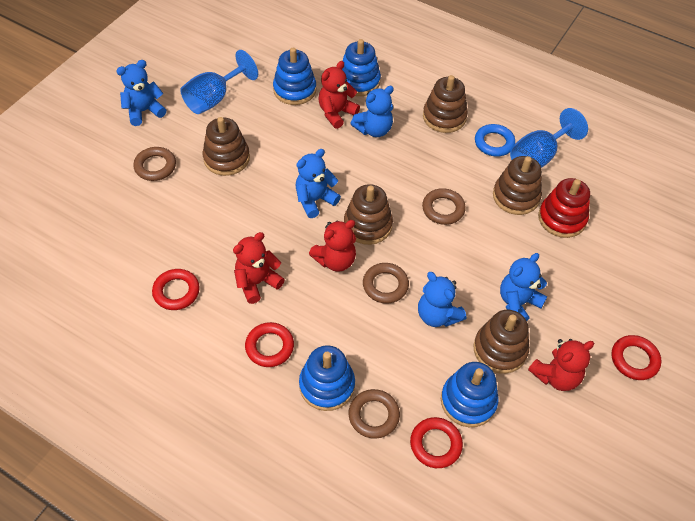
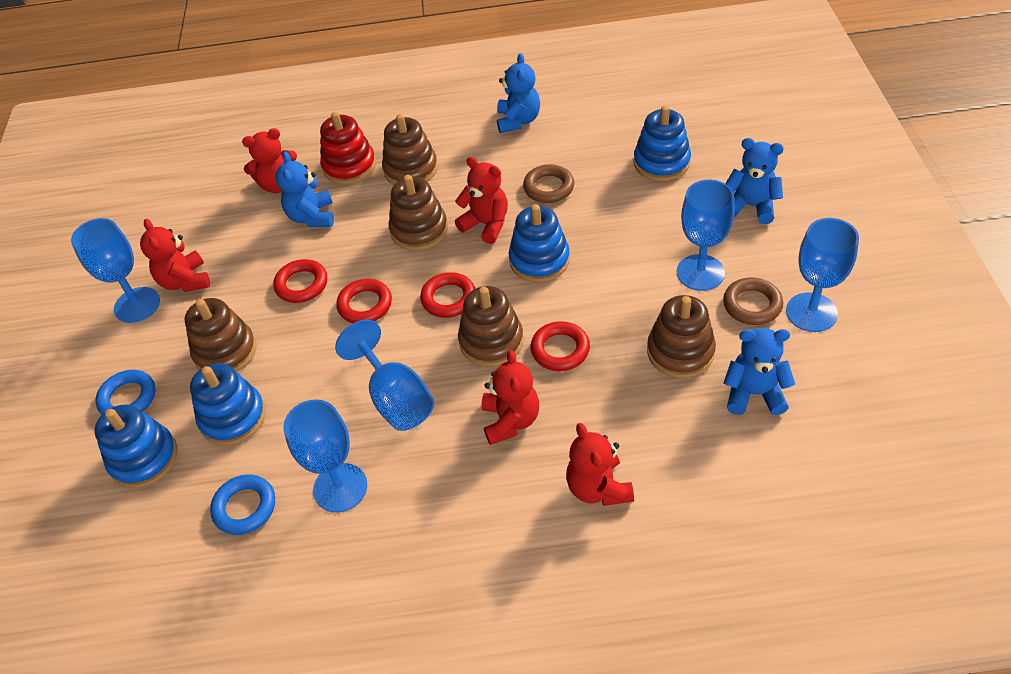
blue goblet: [180,50,258,114] [510,108,588,168] = 2 -> [71,218,160,323] [283,400,367,512] [335,320,434,431] [677,180,735,291] [786,218,859,332] = 5
blue ring: [475,124,515,157] = 1 -> [95,370,155,415] [210,474,275,535] = 2
blue teddy bear: [116,60,166,126] [295,149,341,218] [350,86,394,137] [418,272,466,327] [500,253,547,321] = 5 -> [275,152,334,227] [497,53,540,133] [723,328,795,415] [725,138,784,224] = 4
brown ring: [133,147,176,181] [348,389,400,439] [363,263,409,304] [422,188,466,225] = 4 -> [523,164,574,203] [723,278,783,325] = 2
red teddy bear: [233,232,285,304] [309,220,356,272] [319,61,360,129] [528,339,594,391] = 4 -> [140,219,210,292] [242,128,297,193] [455,157,508,244] [482,350,539,445] [566,423,634,506] = 5

